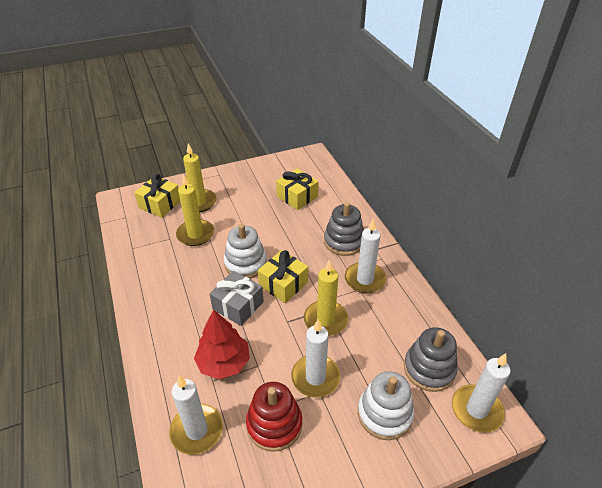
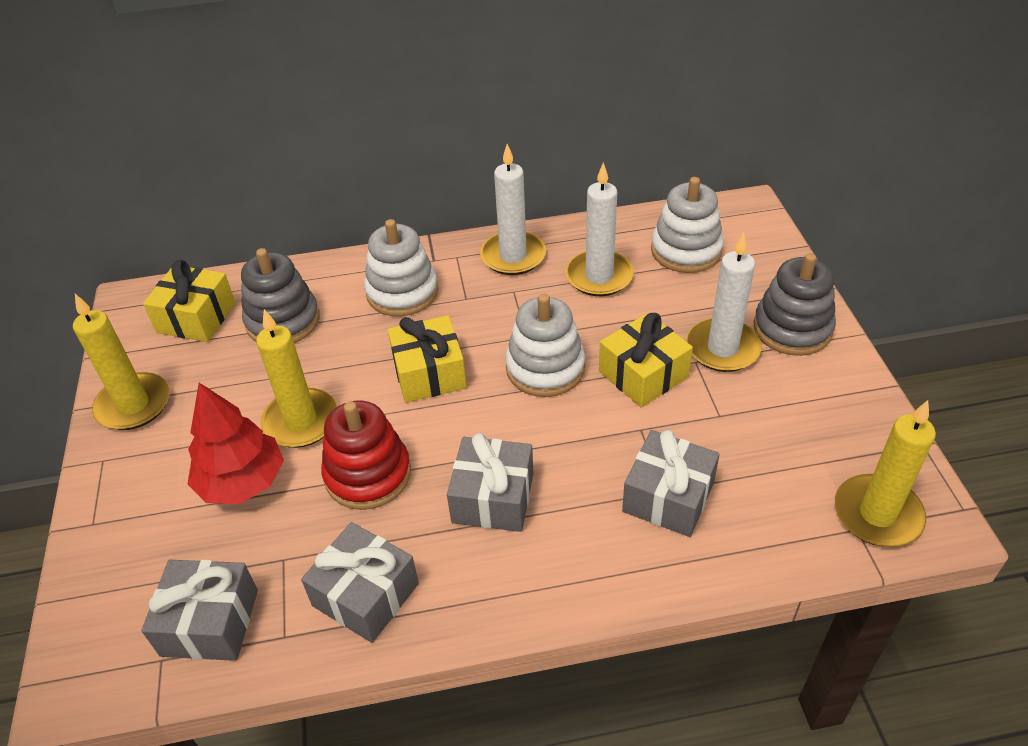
grey gift: [210,271,264,326] = 1 -> [141,560,258,661] [301,522,419,643] [447,433,533,532] [622,430,720,537] = 4
white candle: [169,375,223,455] [291,320,340,398] [345,219,386,293] [452,353,510,433] = 4 -> [480,144,546,275] [565,163,634,296] [686,232,762,372] = 3
white stacking toy: [224,224,267,278] [358,371,414,440] = 2 -> [364,219,438,316] [505,294,585,397] [651,177,724,273] = 3

